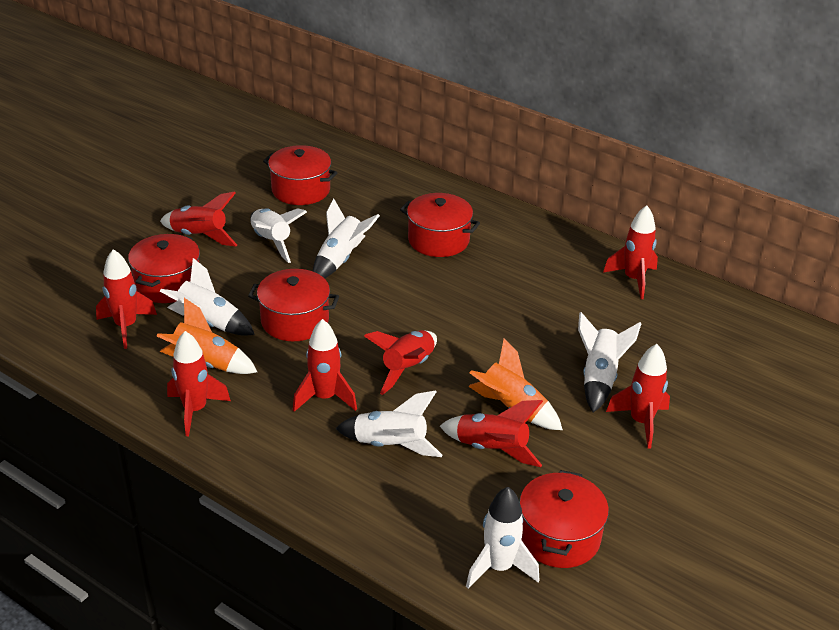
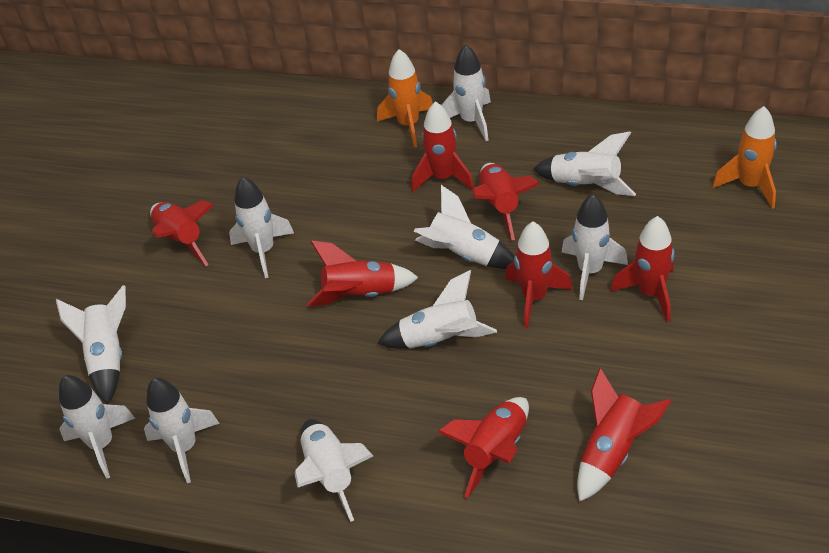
red pot: [128,234,200,303] [248,269,339,341] [263,145,337,205] [400,193,480,257] [519,470,609,568] = 5 -> none = 0
white rocket: [160,258,255,336] [250,208,307,263] [313,198,380,278] [335,391,442,457] [466,487,539,589] [578,312,642,413] = 6 -> [56,285,126,404] [59,375,135,479] [144,378,220,483] [229,176,294,278] [294,419,373,522] [377,270,497,349] [414,185,514,269] [441,45,491,141] [533,132,636,196] [562,194,628,300] = 10

